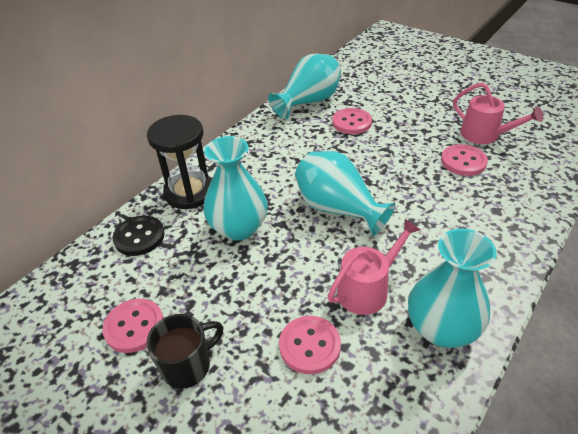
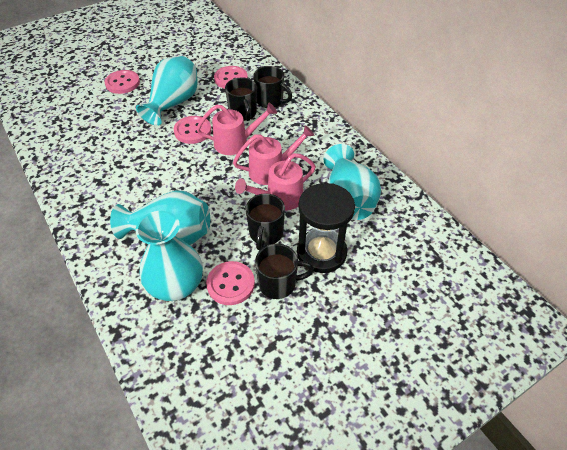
black button: [113,215,164,256] = 1 -> none = 0
black mug: [146,314,224,389] = 1 -> [225,78,257,121] [246,194,285,250] [253,66,292,108] [255,244,314,299] = 4
pink watering can: [328,219,421,315] [453,82,543,144] = 2 -> [196,103,277,155] [233,125,315,185] [235,153,316,211] = 3

